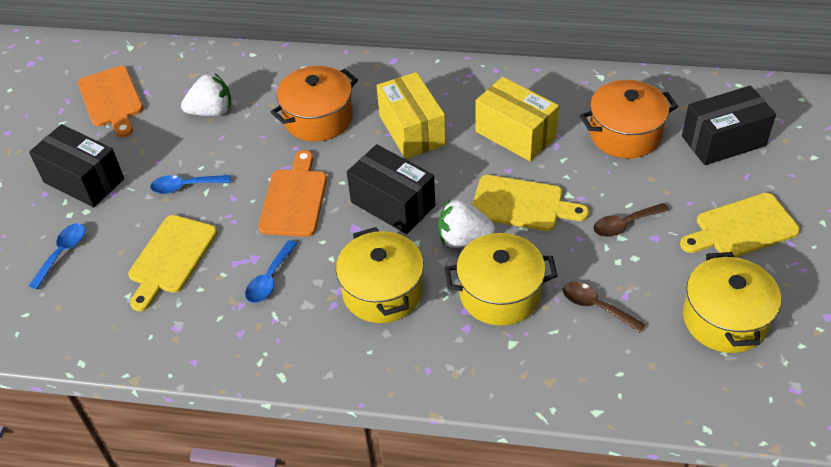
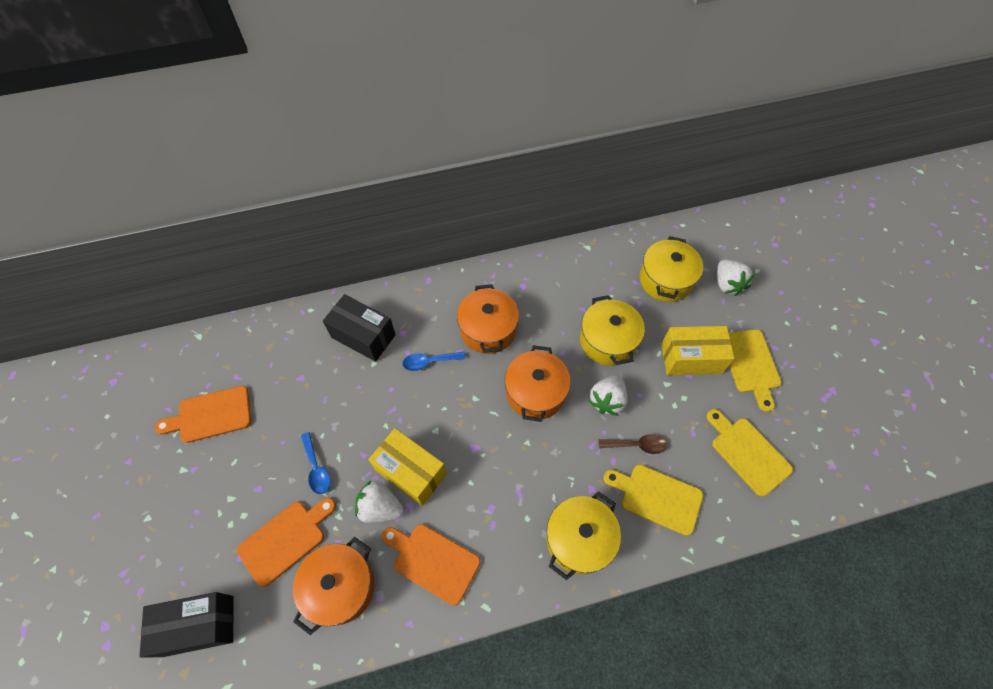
black box: [29,124,124,208] [347,144,435,234] [682,86,776,165] = 3 -> [140,592,234,657] [323,294,396,362] = 2
blue spoon: [29,223,85,290] [150,175,230,194] [245,240,297,303] = 3 -> [301,432,330,494] [403,352,466,371] = 2
brown spoon: [562,282,646,333] [593,203,669,237] = 2 -> [599,434,667,454] = 1
orange cutting board: [78,66,143,137] [258,150,327,237] = 2 -> [155,386,251,443] [237,498,336,587] [381,524,480,606] = 3
orange pot: [271,66,358,142] [580,80,678,158] = 2 -> [293,537,374,635] [457,284,519,354] [505,345,571,422] = 3
white strawberry: [181,73,231,116] [438,199,495,248] = 2 -> [355,481,404,523] [589,375,628,416] [717,260,755,296] = 3

